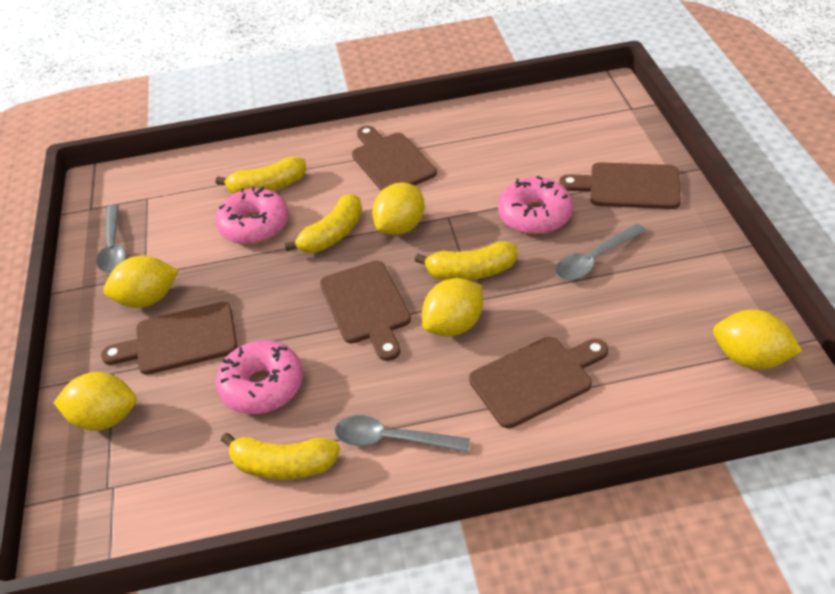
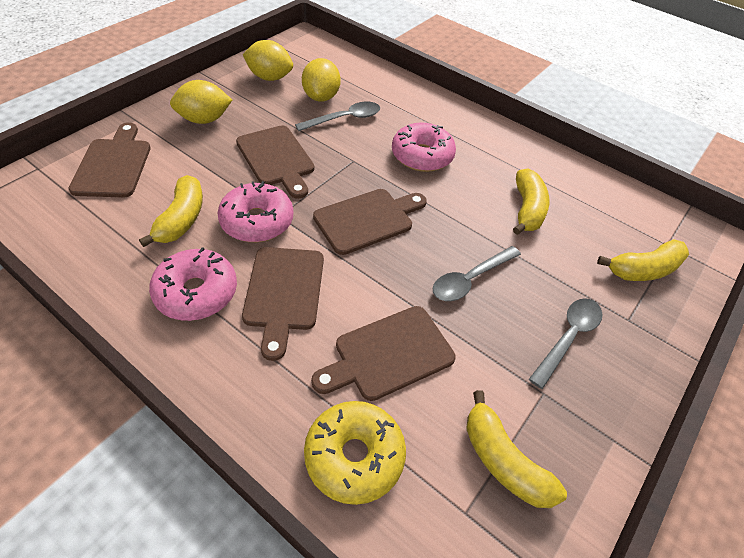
yellow donut: none = 0 -> [304,401,406,505] = 1
yellow lemon: [54,372,136,431] [104,256,178,308] [372,183,425,235] [422,278,483,336] [713,310,802,370] = 5 -> [170,80,232,124] [243,40,293,81] [302,58,341,102] = 3

